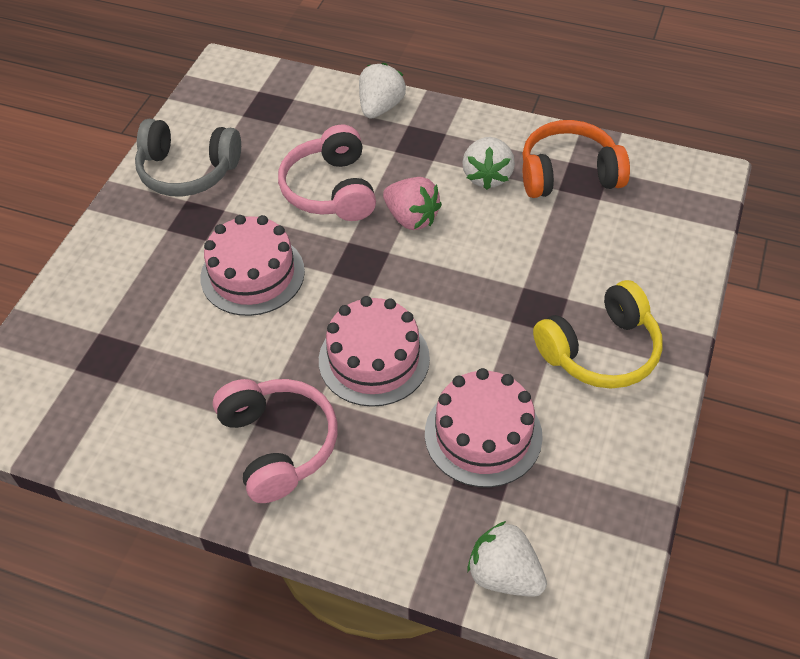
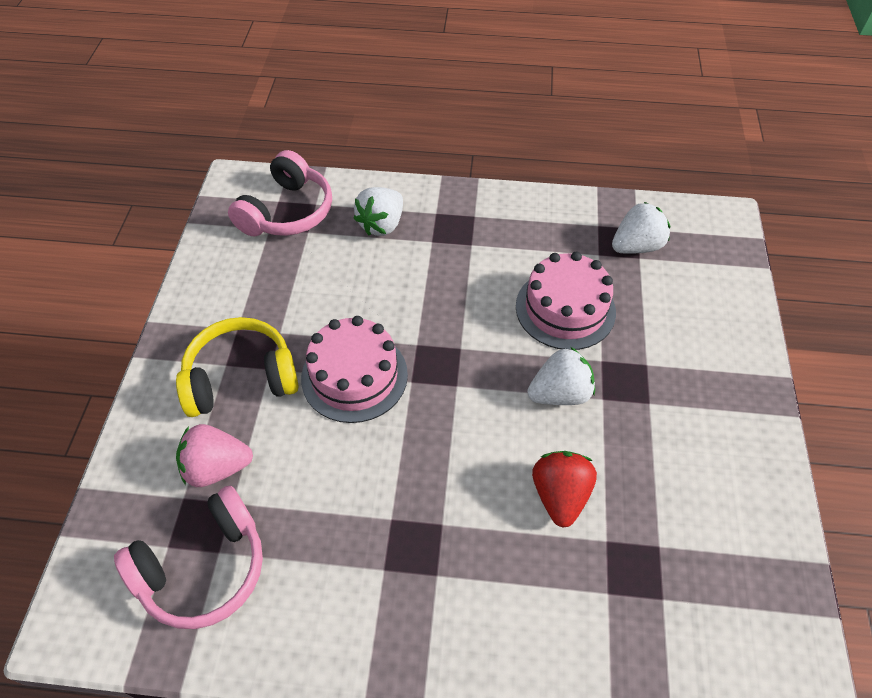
grey headphones: [135,119,241,197] = 1 -> none = 0
orange headphones: [522,120,630,198] = 1 -> none = 0
pink cake: [200,215,305,316] [319,296,430,407] [425,368,543,487] = 3 -> [301,316,408,423] [516,252,616,350] = 2
red strawberry: none = 0 -> [532,451,597,528] = 1

